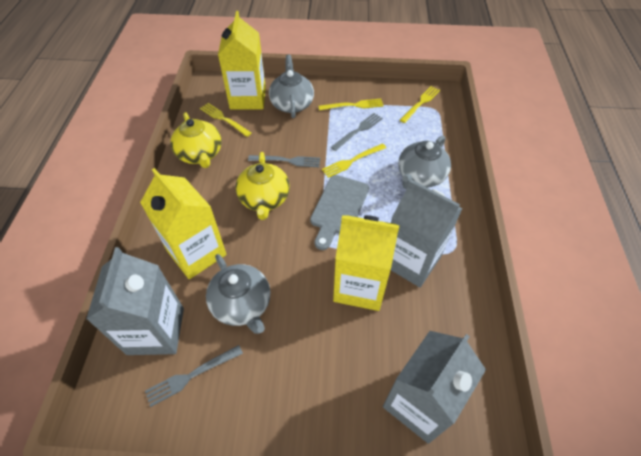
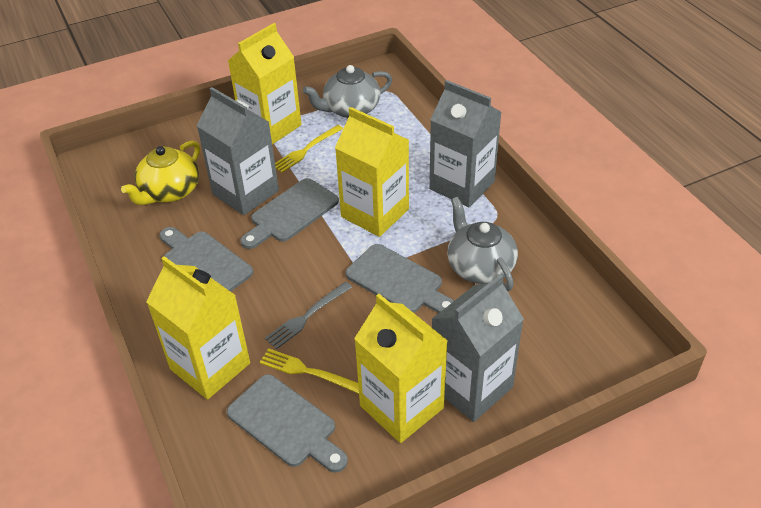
grey cutting board: [310,175,369,250] = 1 -> [160,227,253,292] [227,374,348,473] [240,178,339,249] [346,244,454,313] = 4
grey fork: [145,345,243,407] [248,155,320,167] [331,113,383,151] = 3 -> [265,282,352,349] = 1
grey teapot: [206,254,270,334] [269,55,314,118] [398,135,451,190] = 3 -> [303,65,392,118] [447,197,518,291] = 2
yellow carton: [140,168,227,279] [218,11,266,110] [333,215,399,311] = 3 -> [146,256,250,399] [228,23,302,144] [335,107,409,237] [354,294,448,443] = 4
yellow fork: [200,103,252,137] [318,99,384,111] [322,144,386,178] [400,86,440,123] = 4 -> [259,348,359,394] [275,125,343,173] = 2
yellow teapot: [170,112,222,168] [235,152,290,220] = 2 -> [121,141,200,205] = 1

